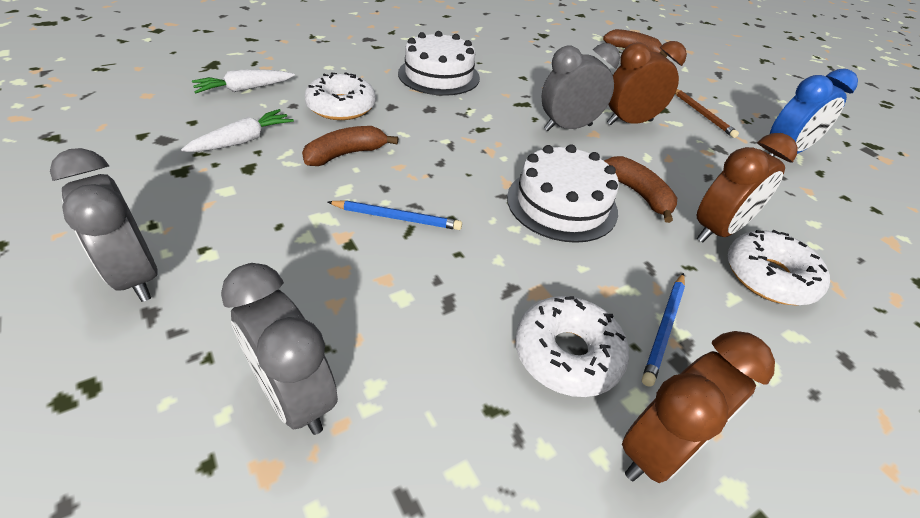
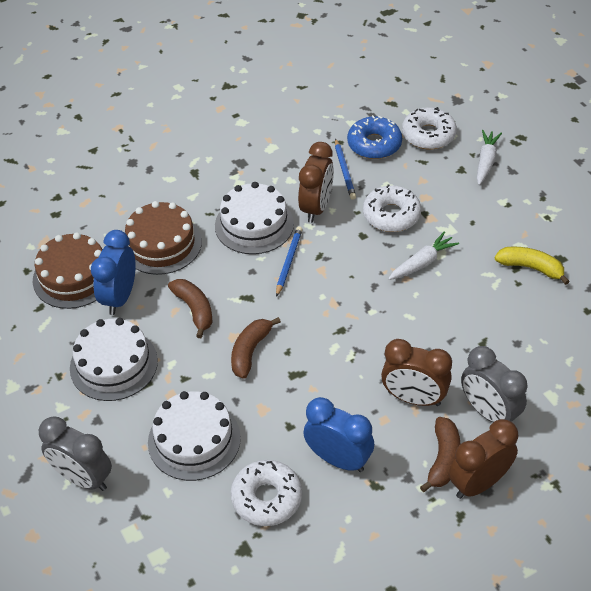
blue clock: [769,69,858,156] = 1 -> [91,230,136,315] [303,397,374,472] = 2
blue donut: none = 0 -> [347,115,402,159] = 1
brown cake: none = 0 -> [33,232,103,309] [125,201,202,275] = 2
brown pencil: [675,89,739,138] = 1 -> none = 0
grey clock: [50,148,157,302] [221,263,338,435] [541,43,620,131] = 3 -> [39,416,112,491] [461,346,528,423] = 2
white cake: [398,31,480,96] [507,144,619,243] = 2 -> [70,318,158,401] [148,391,241,481] [215,182,294,254] = 3
yellow banana: none = 0 -> [495,247,570,285] = 1

